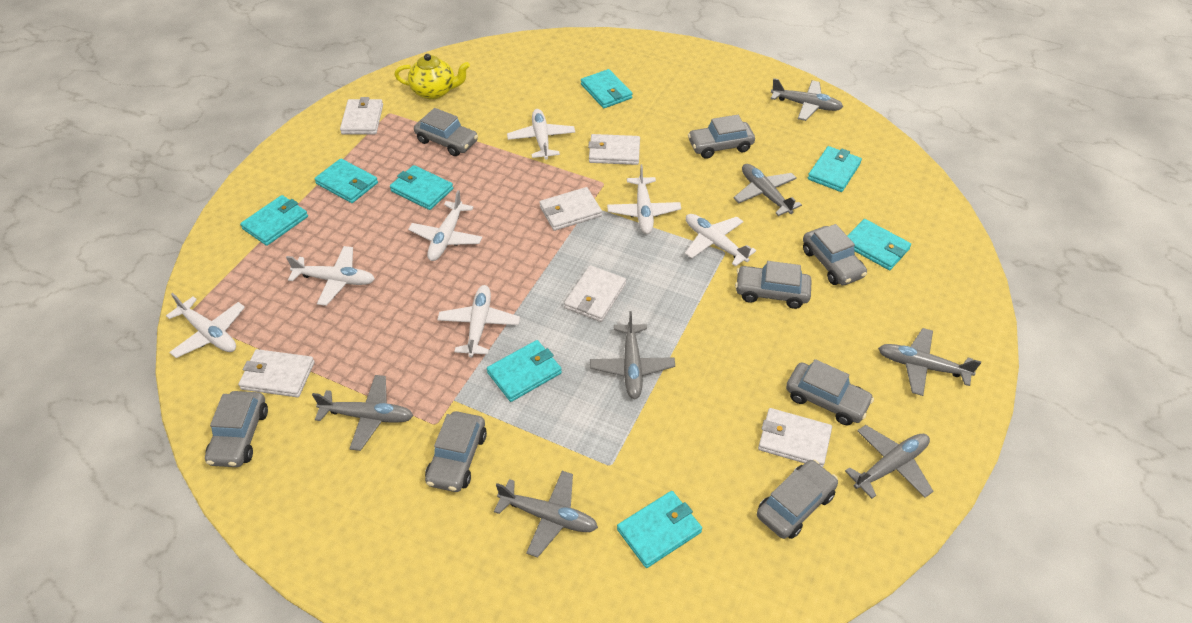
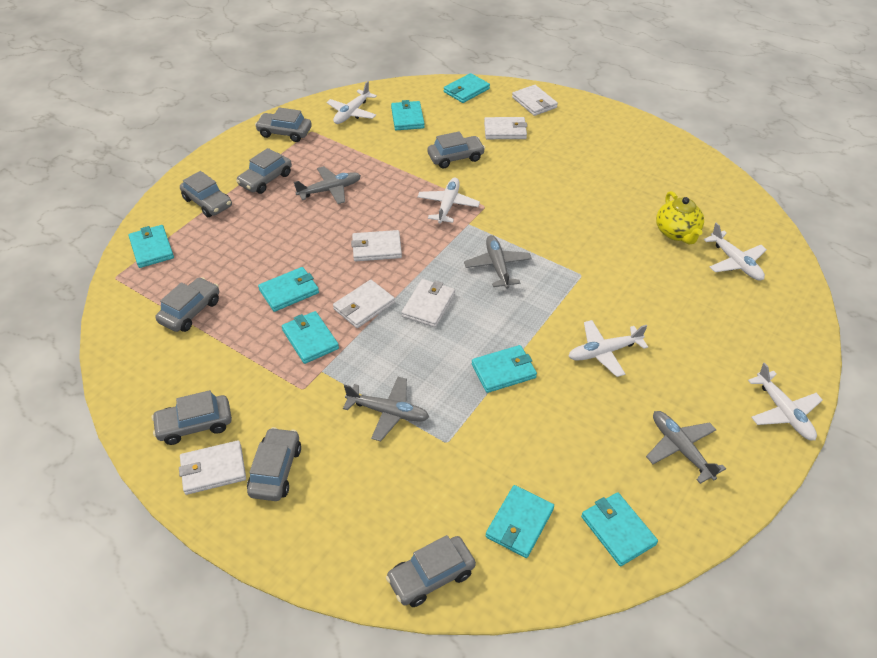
grey plane: [312,375,413,451] [494,471,598,558] [590,311,675,399] [733,164,802,216] [771,78,843,121] [845,425,934,499] [878,328,981,396] = 7 -> [294,166,361,204] [343,377,429,441] [464,235,532,289] [646,411,726,484] = 4
white plane: [166,293,245,358] [286,246,375,306] [408,190,483,261] [437,285,520,357] [507,109,575,160] [607,165,681,234] [685,214,756,267] = 7 -> [326,81,377,124] [417,178,480,224] [568,320,648,377] [704,223,767,281] [748,363,823,440] = 5

